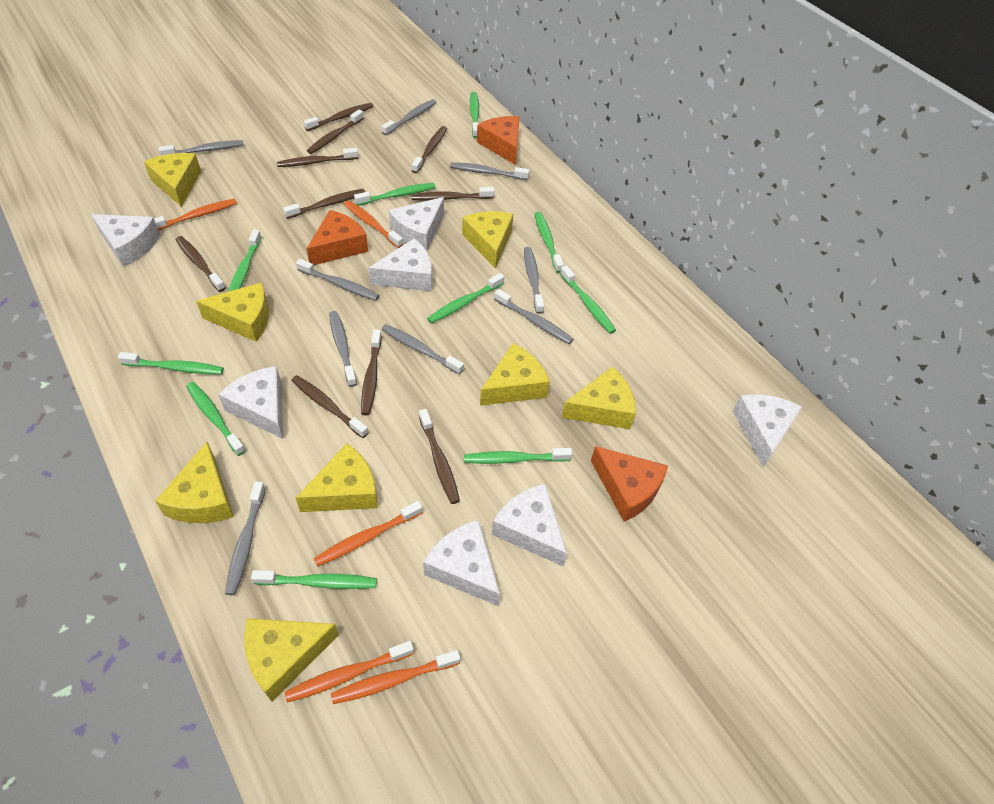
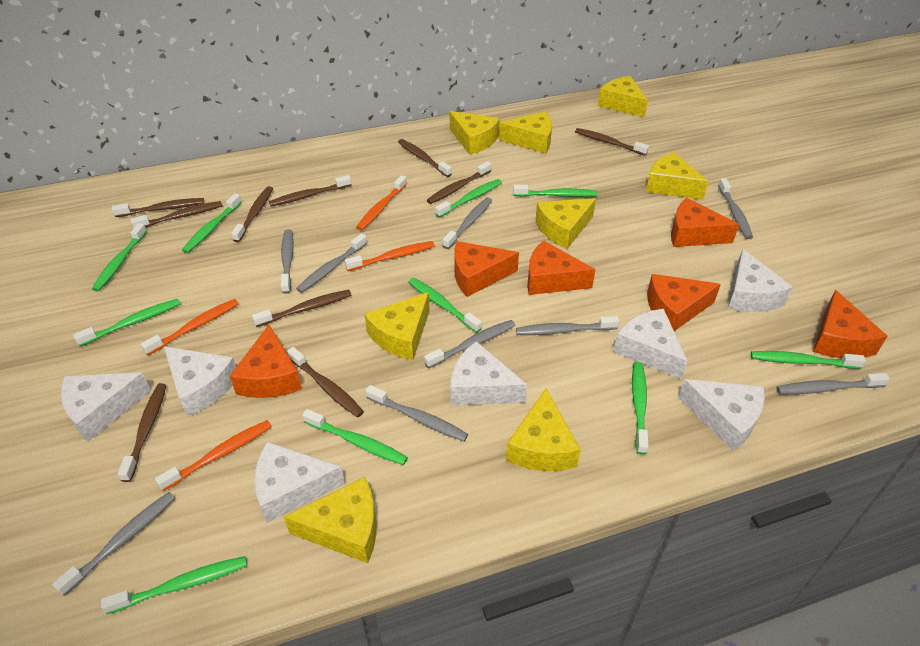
orange cheese: [307,210,368,265] [477,116,520,165] [591,446,668,522] = 3 -> [230,325,302,398] [455,241,519,297] [527,240,596,295] [647,274,721,331] [671,198,739,247] [813,290,888,358] = 6
orange toothbrush: [154,199,237,230] [284,641,414,703] [313,501,423,567] [331,650,460,704] [344,200,403,248] = 5 -> [141,299,239,355] [155,420,272,491] [345,241,435,271] [356,175,407,230] = 4

